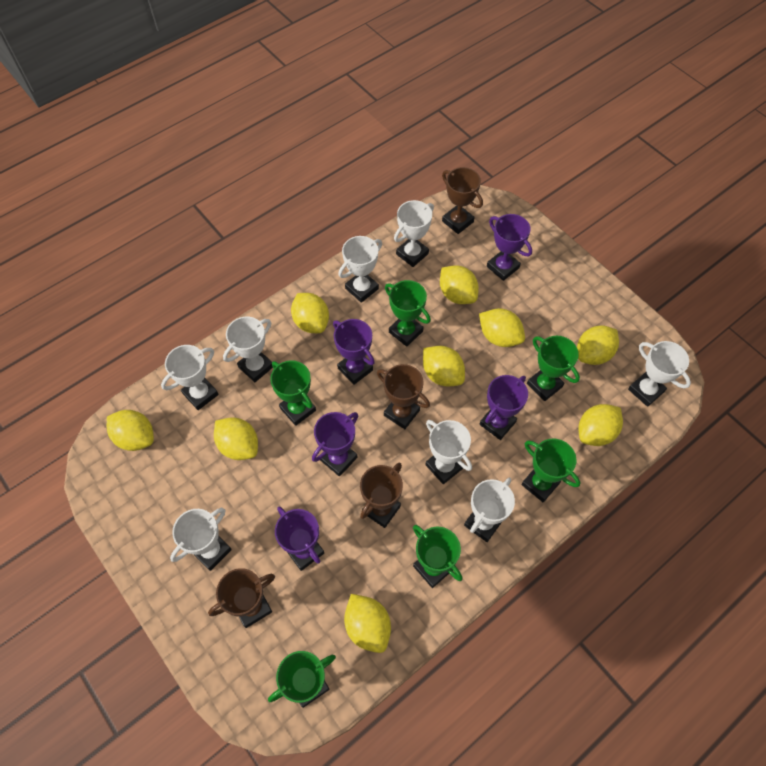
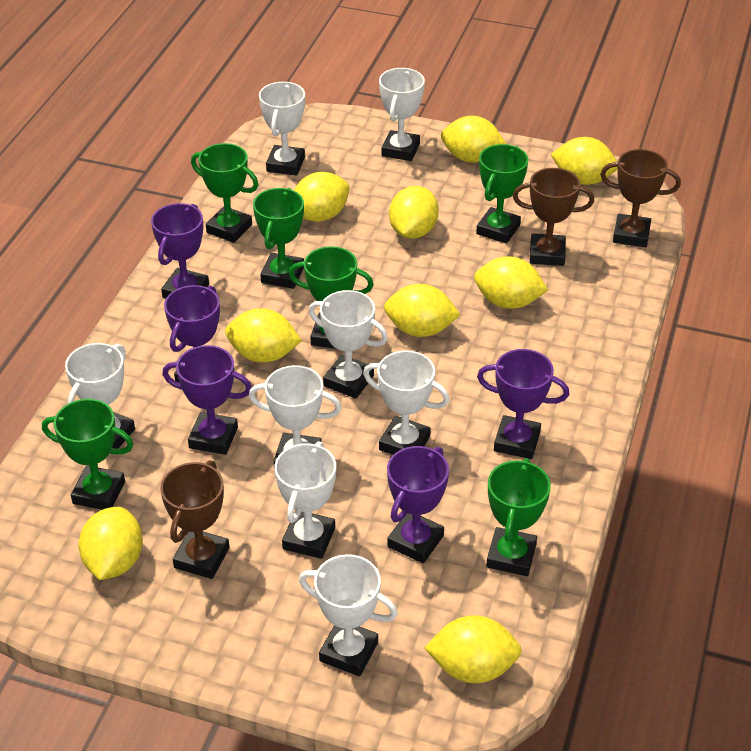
brown trophy: [208,568,275,628] [360,463,403,528] [377,364,430,429] [442,167,483,234] = 4 -> [160,460,229,579] [513,168,594,266] [600,149,681,247] = 3

